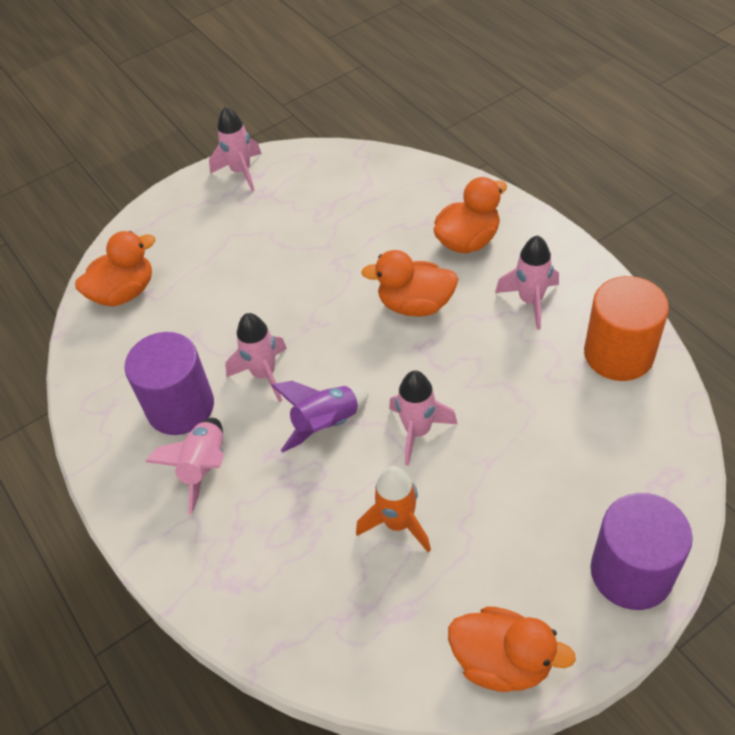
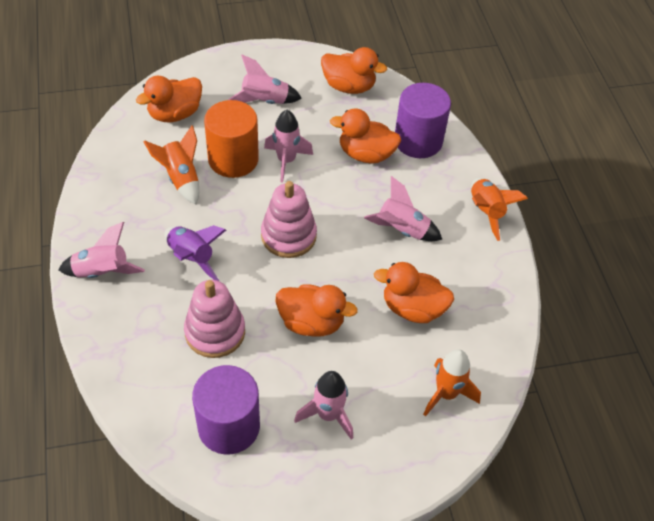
orange duck: [75,231,155,306] [361,250,458,317] [434,177,507,253] [448,606,576,692] = 4 -> [136,76,202,122] [275,284,358,336] [321,47,387,94] [330,108,401,164] [374,262,454,323] = 5
orange rocket: [356,466,431,552] = 1 -> [144,125,199,205] [423,349,481,417] [471,178,528,241] = 3
pink stacking toy: none = 0 -> [184,280,245,358] [261,181,317,258] = 2

